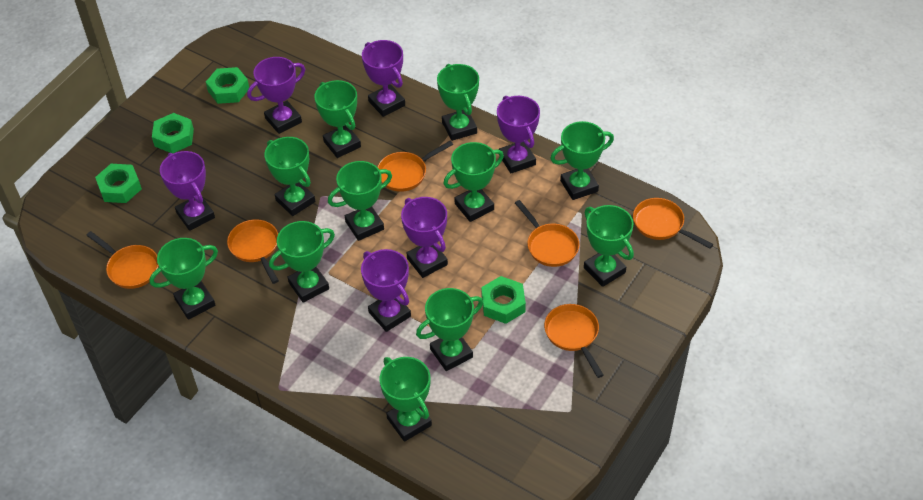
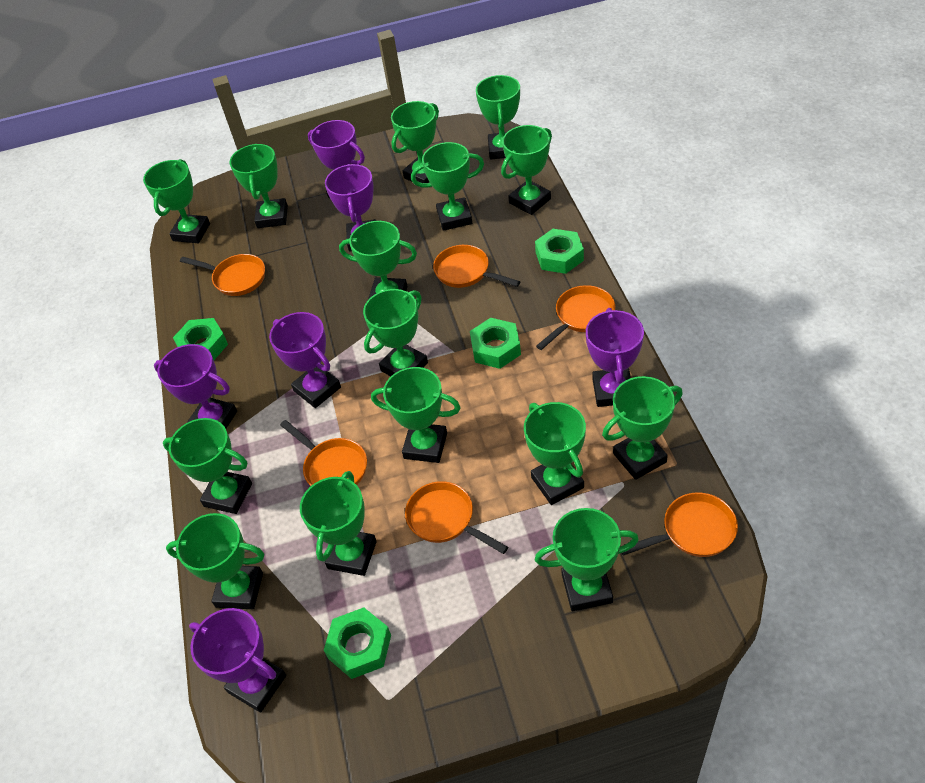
green trophy: [149,238,218,320] [264,137,315,216] [269,221,335,303] [314,80,361,158] [328,161,392,241] [380,357,432,442] [416,288,483,371] [437,64,479,141] [443,142,504,222] [550,121,614,200] [584,205,634,287] = 11 -> [143,159,210,243] [163,418,252,514] [166,513,264,609] [230,144,288,228] [300,471,377,576] [339,221,417,300] [363,289,428,376] [371,367,461,463] [391,101,439,188] [411,142,484,231] [476,75,520,160] [501,125,552,215] [524,402,586,505] [535,508,639,611] [602,376,683,480] = 15

